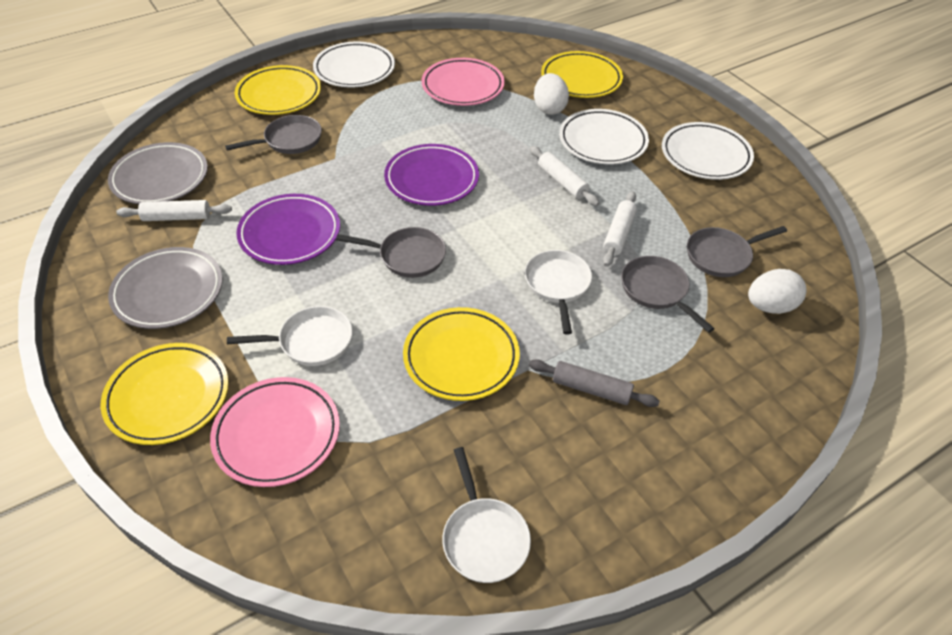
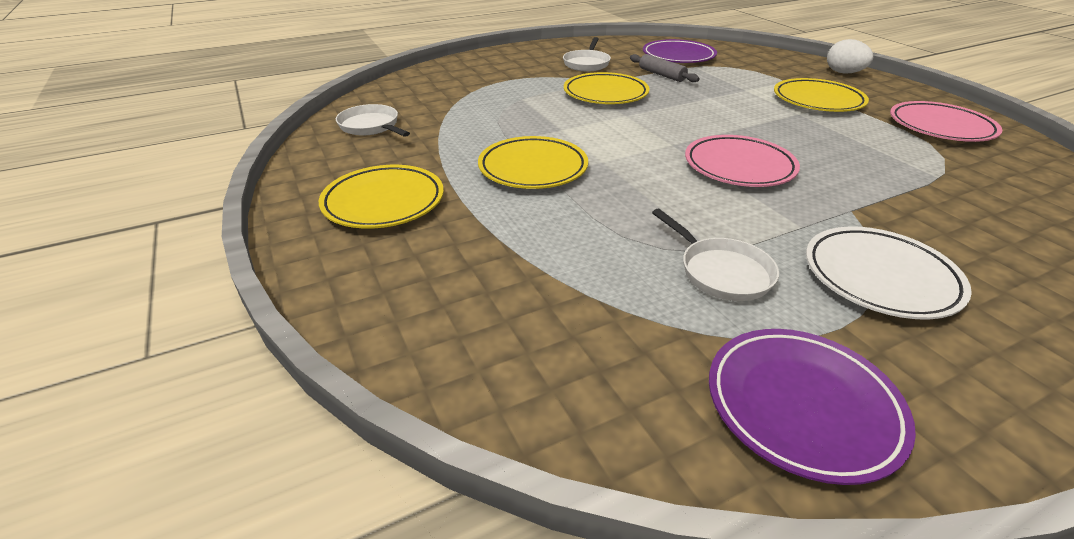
grey pan: [225,115,322,154] [336,227,446,278] [621,256,715,333] [687,226,787,277] = 4 -> none = 0
grey plate: [108,142,208,204] [108,247,223,329] = 2 -> none = 0
white egg: [534,73,569,115] [748,269,807,314] = 2 -> [827,39,873,74] = 1
white plate: [313,42,395,87] [559,109,649,164] [662,122,754,180] = 3 -> [806,227,972,320] = 1
white rolling pin: [116,200,232,221] [530,146,599,206] [603,191,637,267] = 3 -> none = 0

